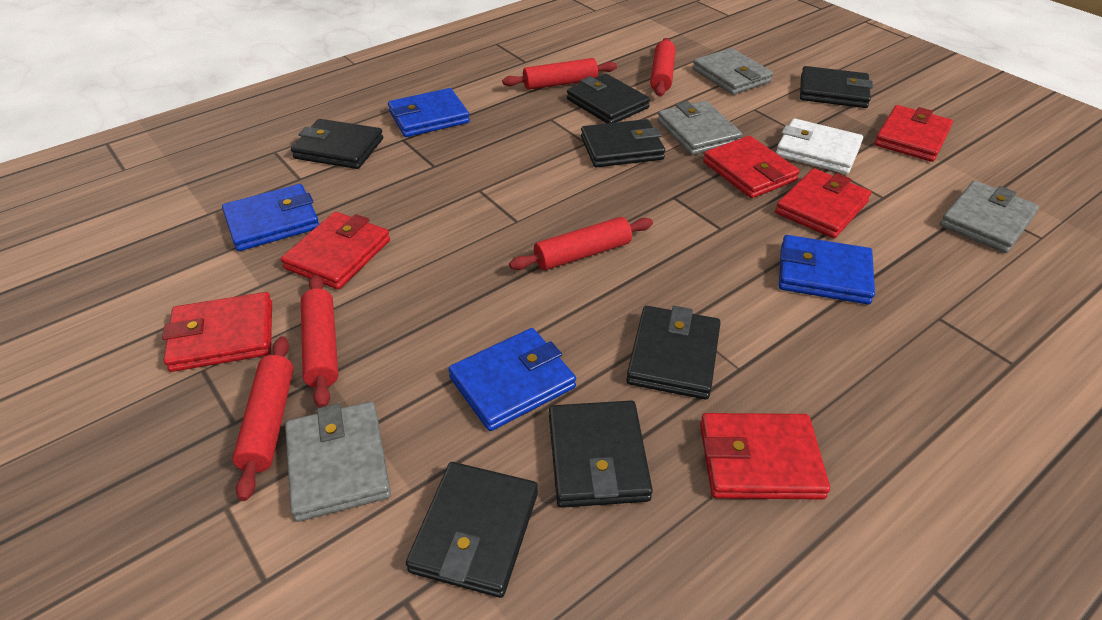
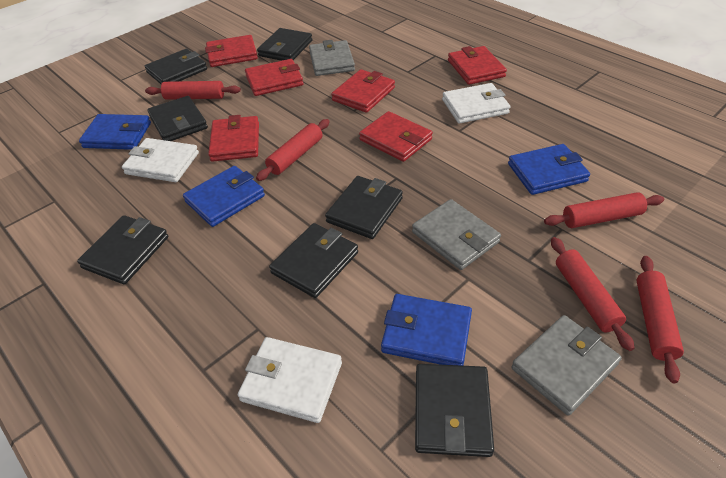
grey wallet: [285,401,391,522] [657,101,742,155] [693,48,773,95] [940,181,1039,253] = 4 -> [309,40,355,76] [412,199,501,270] [511,315,622,416] = 3
white wallet: [776,118,863,174] = 1 -> [122,138,199,182] [238,337,342,423] [442,83,510,123] = 3

